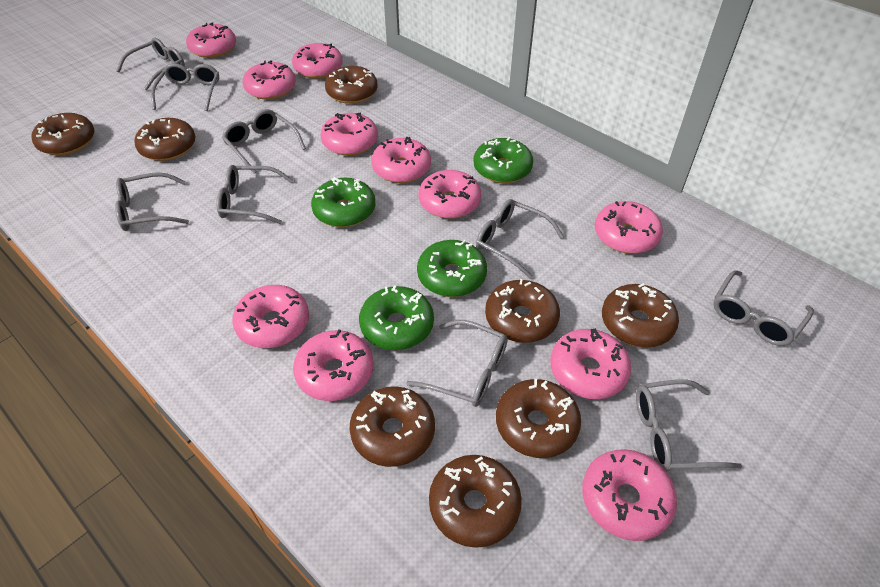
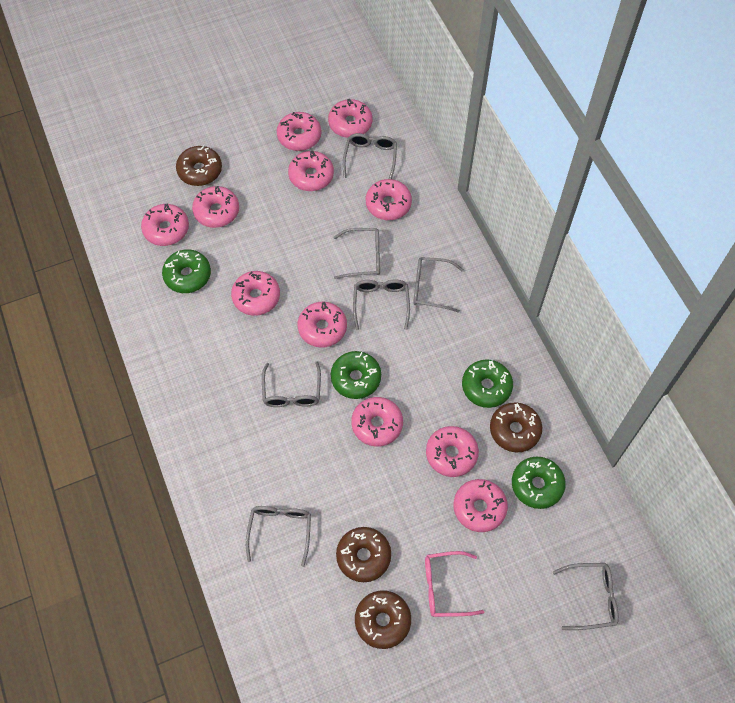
brown donut: [31,113,94,155] [134,118,195,161] [325,66,378,104] [349,386,435,467] [429,455,522,548] [485,279,560,343] [496,379,581,458] [602,283,679,347] = 8 -> [176,146,222,186] [336,527,391,582] [355,590,411,649] [490,402,542,452] = 4
grey glasses: [115,172,189,231] [116,38,185,91] [151,63,219,111] [216,165,294,224] [222,109,306,174] [406,320,508,407] [476,199,564,279] [636,379,742,472] [713,270,814,346] = 9 -> [246,506,311,567] [262,361,321,407] [333,228,380,279] [343,133,397,179] [353,279,410,330] [413,257,464,313] [553,563,619,630] = 7
pink glasses: none = 0 -> [425,551,484,617] = 1

